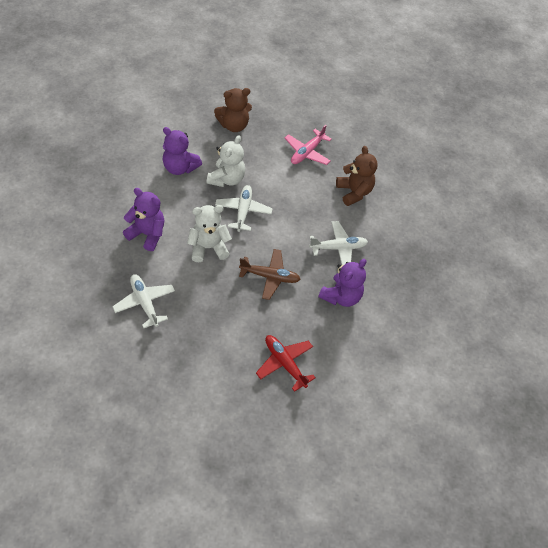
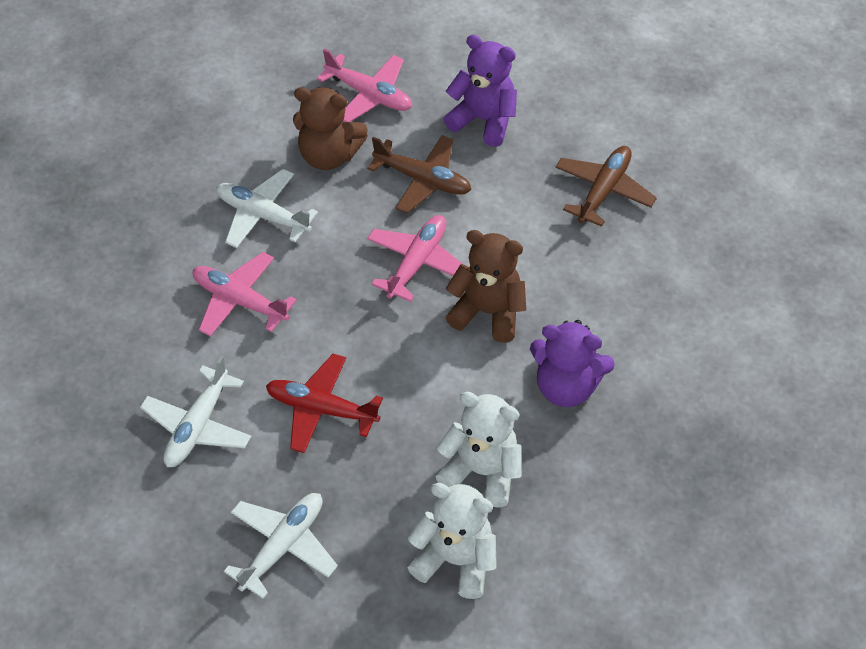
brown plane: [239,249,301,300] = 1 -> [367,135,471,214] [555,146,657,227] = 2
pink plane: [285,125,332,165] = 1 -> [193,252,297,337] [317,49,412,122] [367,215,462,302] = 3
purple teddy bear: [123,188,164,251] [162,127,202,175] [318,259,367,307] = 3 -> [444,35,517,147] [530,320,615,407] = 2

